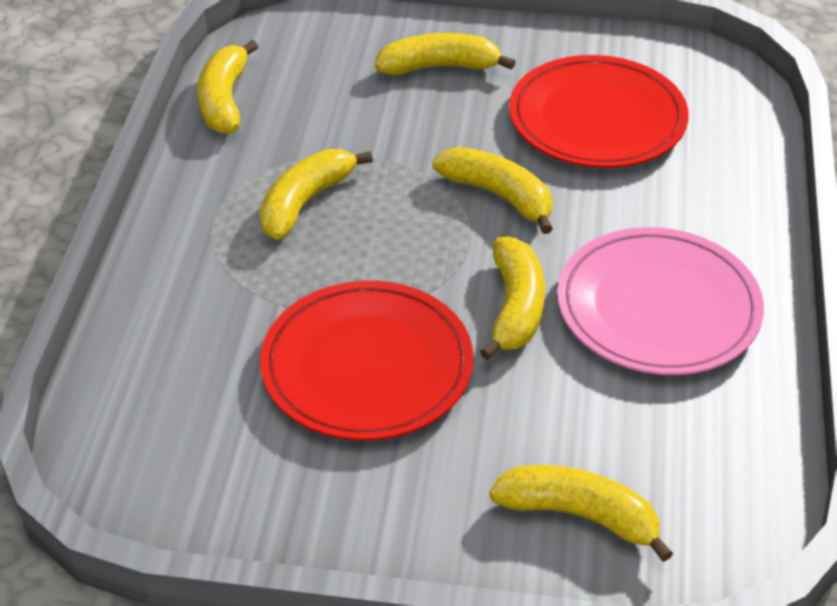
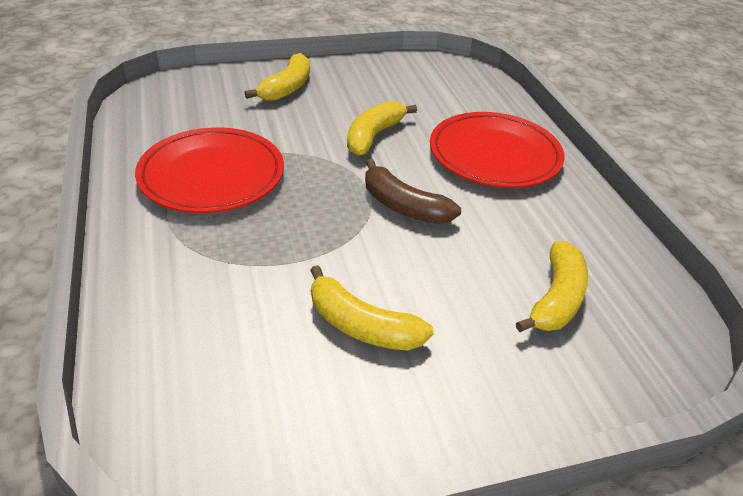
brown banana: none = 0 -> [365,159,461,224] = 1
pink plate: [557,227,764,375] = 1 -> none = 0
yellow banana: [197,40,258,134] [259,149,373,240] [375,33,516,75] [432,147,553,234] [480,236,545,360] [489,465,673,562] = 6 -> [245,53,310,101] [310,265,434,351] [347,101,417,156] [516,241,588,332] = 4

